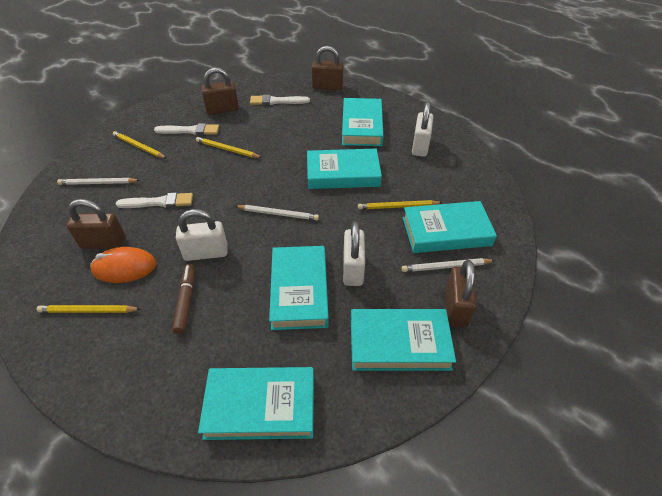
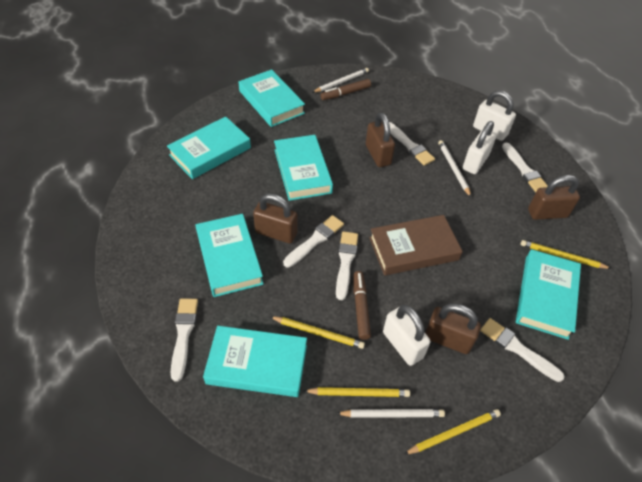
brown book: none = 0 -> [369,215,463,276] = 1
brown marker: [172,264,195,334] = 1 -> [320,79,371,100] [353,271,371,340] = 2
orange mouse: [90,247,156,283] = 1 -> none = 0
white brush: [116,193,193,208] [154,123,219,135] [250,95,310,105] = 3 -> [171,298,198,381] [283,215,344,268] [336,231,358,300] [389,122,435,166] [480,318,565,382] [502,142,548,192] = 6

